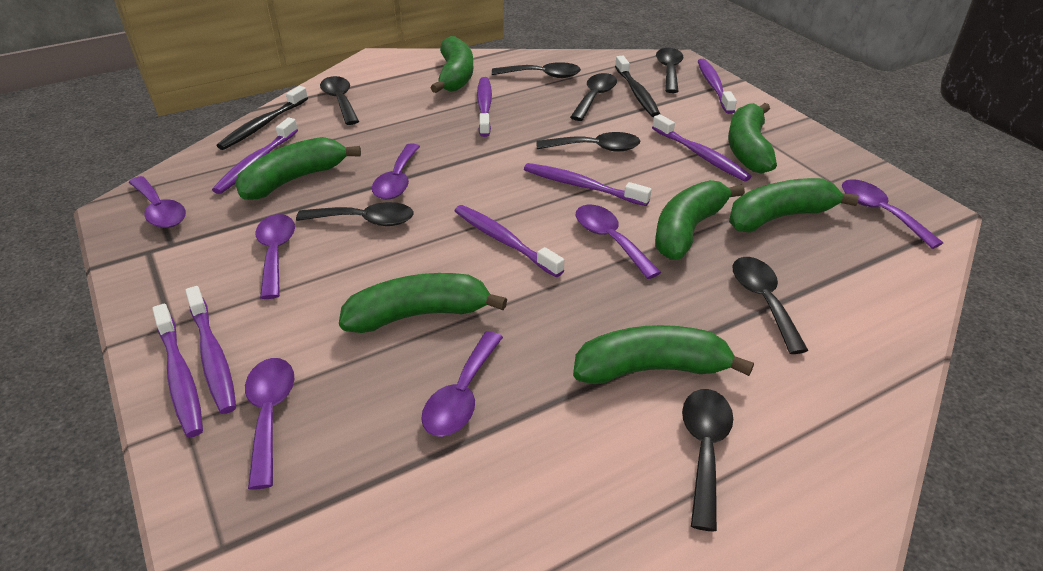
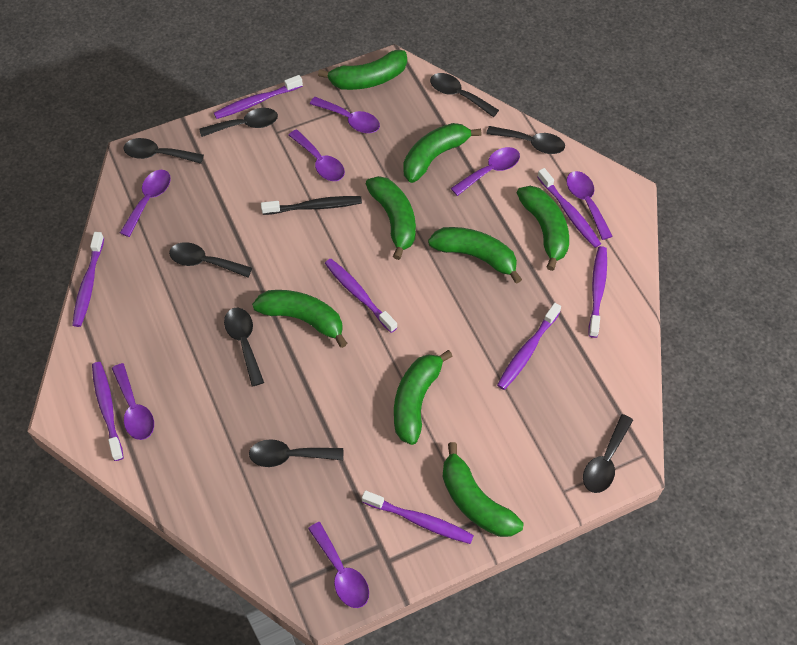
black toothbrush: [217,86,308,150] [615,56,660,117] = 2 -> [261,196,362,215] = 1
green banana: [235,137,361,200] [339,273,507,333] [430,36,473,93] [573,325,754,384] [655,180,745,260] [728,103,777,173] [729,178,859,232] = 7 -> [252,290,347,348] [318,50,407,90] [366,176,416,260] [394,350,453,445] [403,123,481,183] [428,227,522,284] [442,442,524,537] [517,186,569,271] = 8

